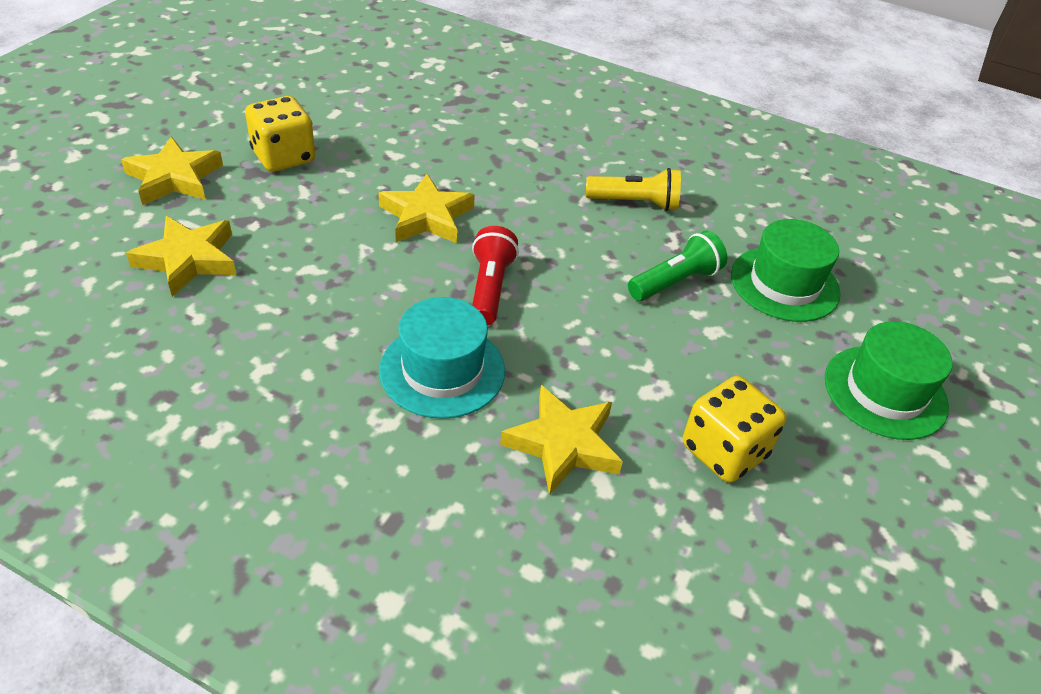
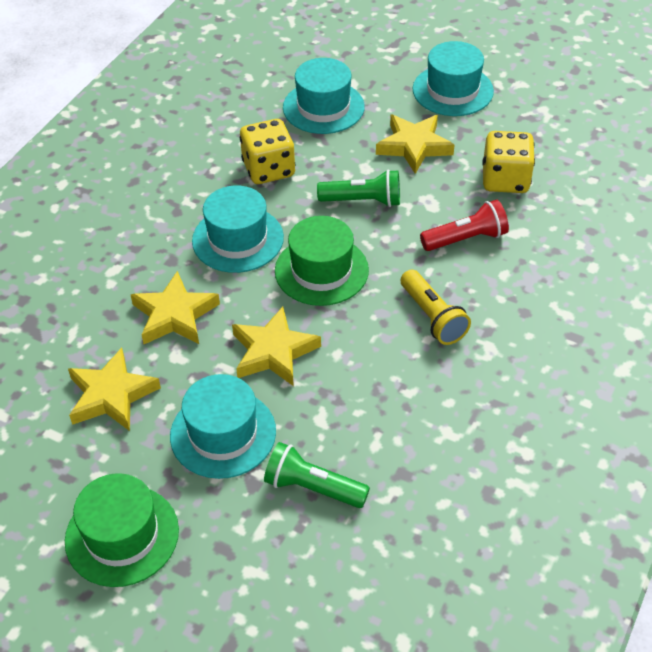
green flashlight: [628,230,727,301] = 1 -> [264,442,370,508] [317,170,400,207] = 2
turquoise hat: [379,297,505,419] = 1 -> [170,374,276,479] [192,186,284,273] [283,58,365,134] [413,41,494,116] = 4

